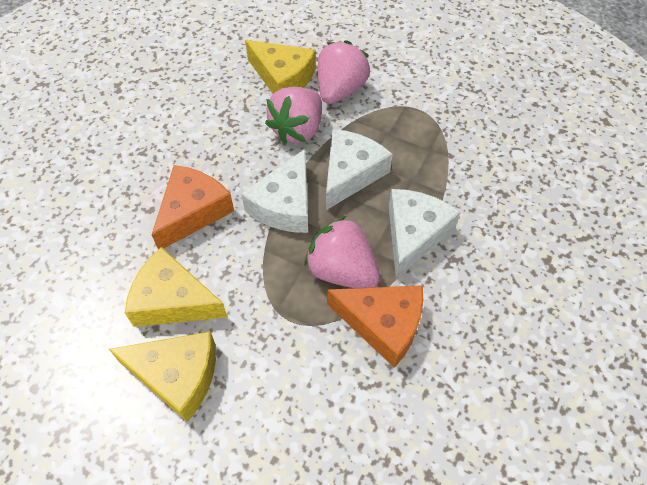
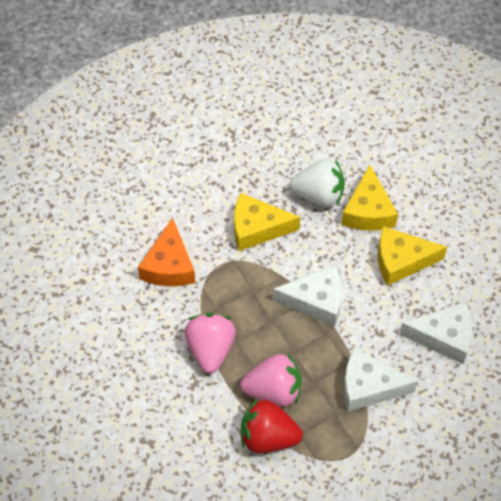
orange cheese: [152,165,234,249] [327,285,423,368] = 2 -> [138,218,195,286] = 1
pink strawberry: [265,87,322,144] [304,216,380,288] [318,40,370,104] = 3 -> [184,313,236,373] [240,354,301,407] = 2
red strawberry: none = 0 -> [241,398,303,453] = 1
white strawberry: none = 0 -> [289,159,345,207] = 1

